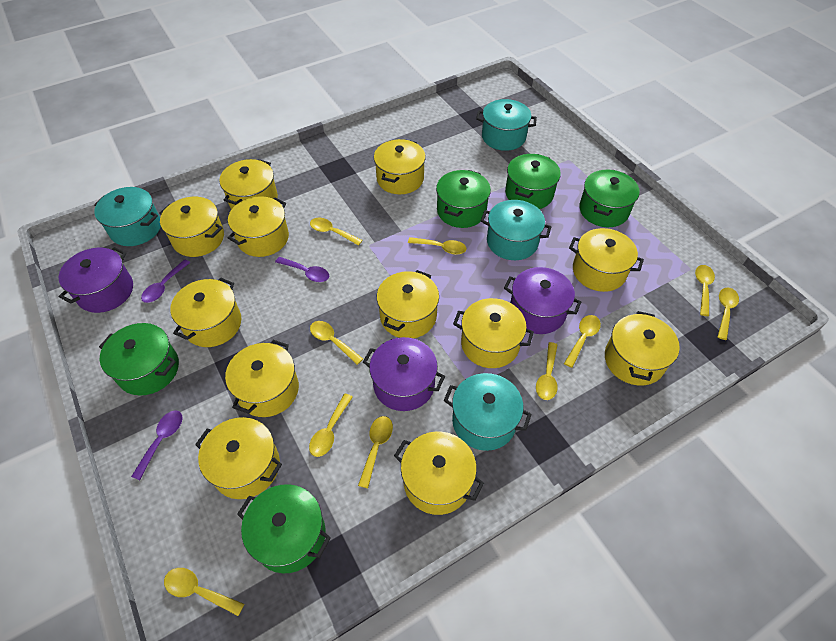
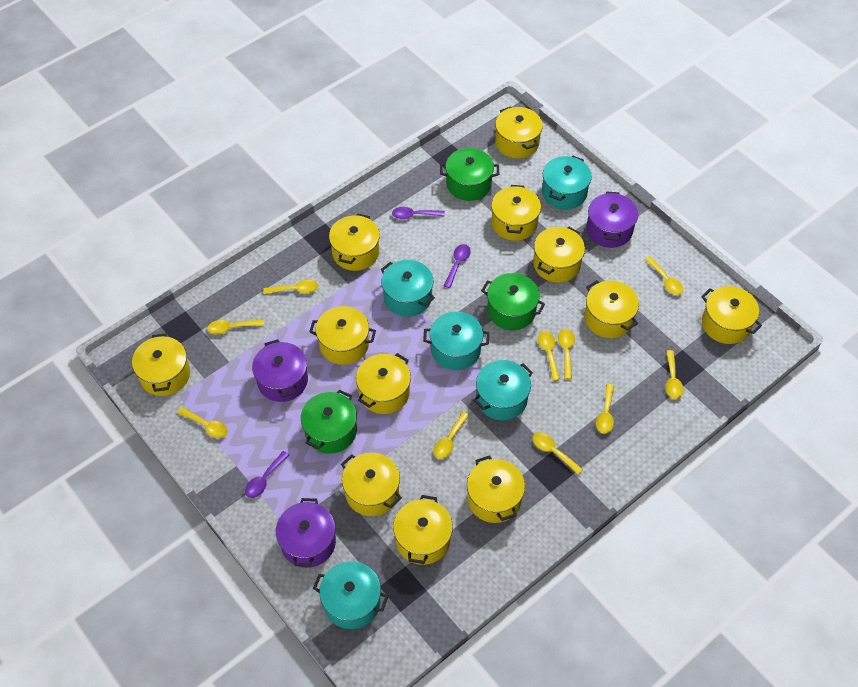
green pot: [99,323,179,395] [237,484,331,573] [436,170,491,228] [505,154,561,209] [579,170,640,227] = 5 -> [301,390,357,454] [440,148,499,201] [481,273,545,330] = 3
turquoise pot: [94,187,161,246] [444,373,532,451] [476,99,537,151] [481,200,551,260] = 4 -> [313,561,389,629] [381,260,435,317] [423,311,489,370] [473,360,533,420] [542,155,592,209] = 5

